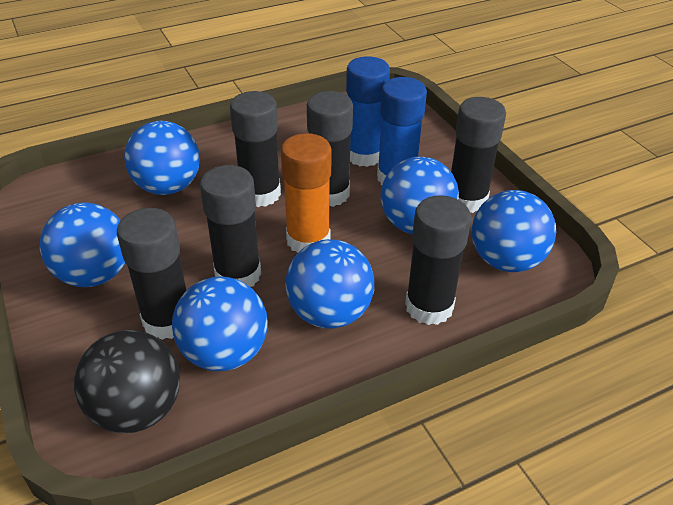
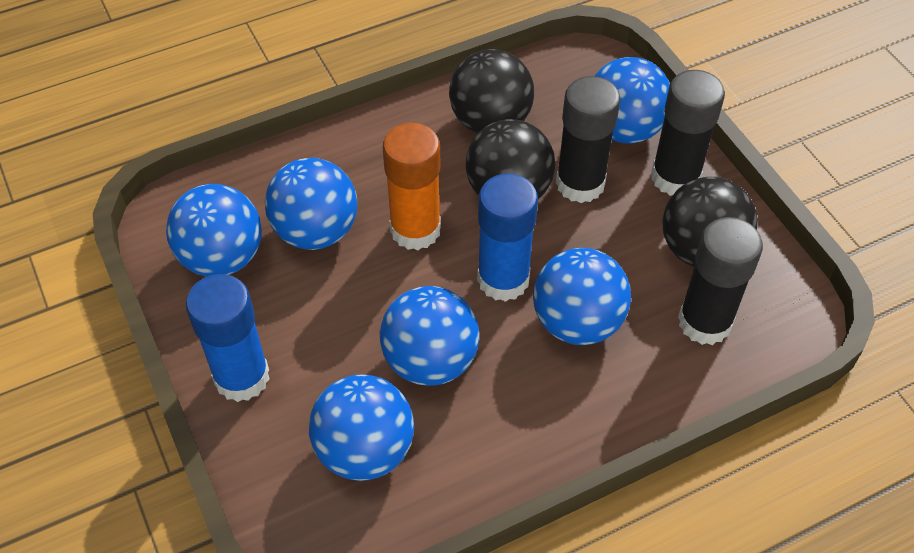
black ball: [74,330,180,433] = 1 -> [449,49,534,133] [466,119,555,199] [663,177,758,267] = 3
black glue stick: [117,208,186,340] [200,165,261,287] [230,91,281,207] [307,91,353,207] [405,195,471,325] [451,97,506,213] = 6 -> [556,76,621,203] [651,70,725,196] [678,217,763,345] = 3

